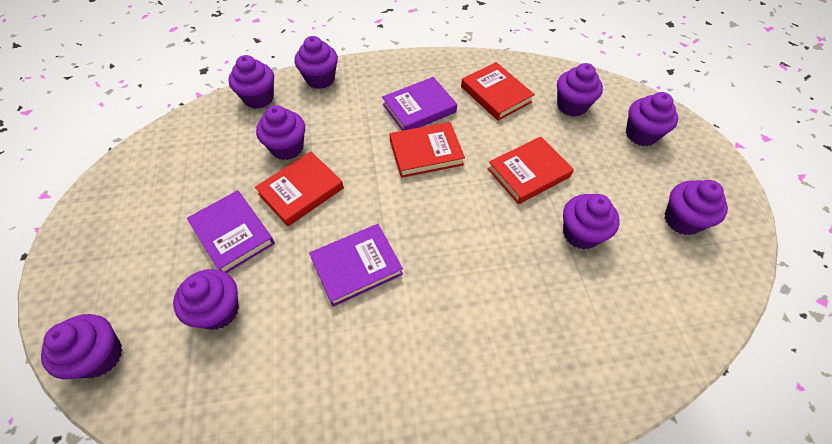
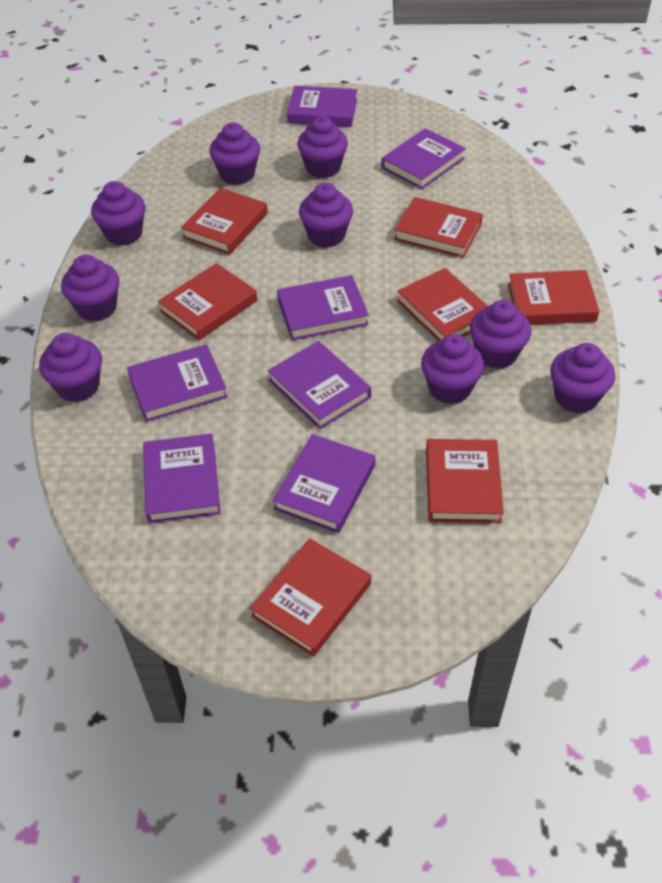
purple book: [187,190,275,273] [309,224,403,307] [382,77,457,131] = 3 -> [127,344,228,422] [143,434,221,524] [268,341,371,429] [273,434,376,533] [277,275,369,340] [287,86,357,127] [381,128,466,189] = 7
red book: [255,152,344,226] [389,122,465,178] [461,62,535,121] [488,136,574,204] = 4 -> [158,263,257,340] [181,188,268,255] [250,538,371,657] [394,197,483,258] [397,268,488,341] [426,439,504,523] [508,270,599,325] = 7

